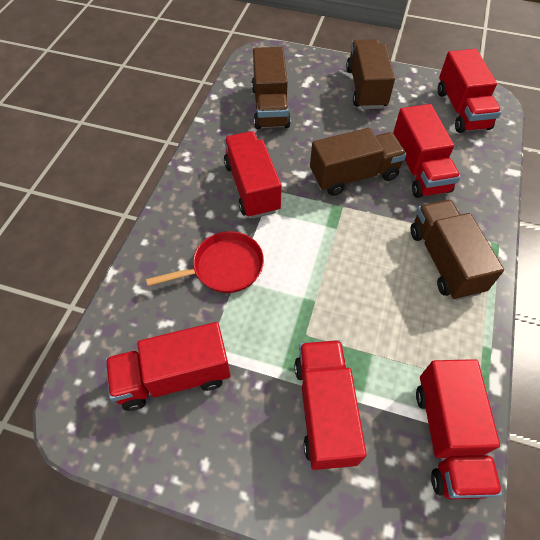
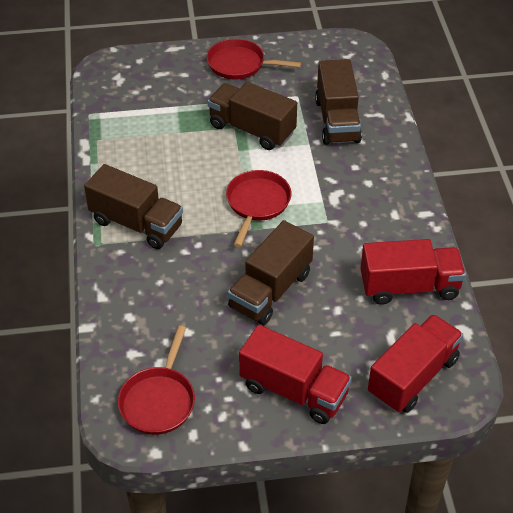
red pan: [146,231,264,293] = 1 -> [118,326,195,435] [207,39,301,79] [226,170,291,247] = 3
red truck: [105,322,231,411] [224,131,281,219] [294,340,367,470] [393,104,460,198] [416,359,502,499] [438,49,501,133] = 6 -> [239,325,352,424] [360,239,466,305] [368,314,463,413] = 3

